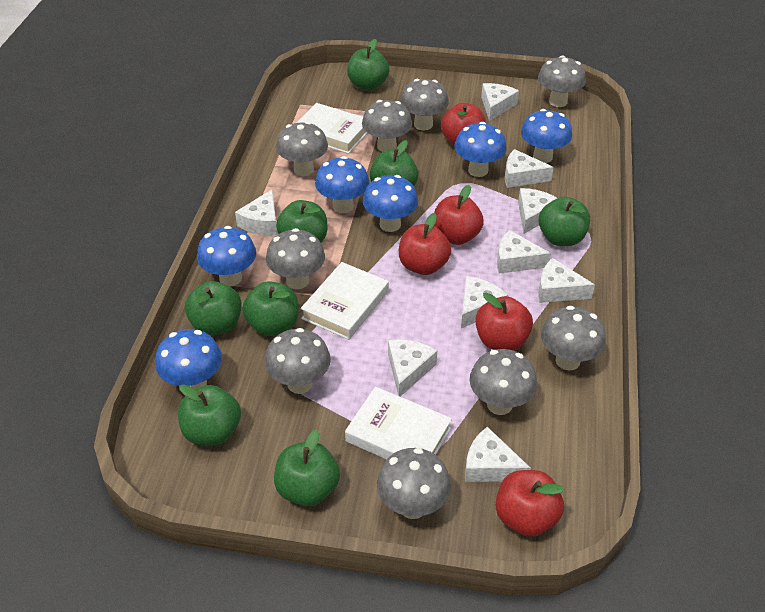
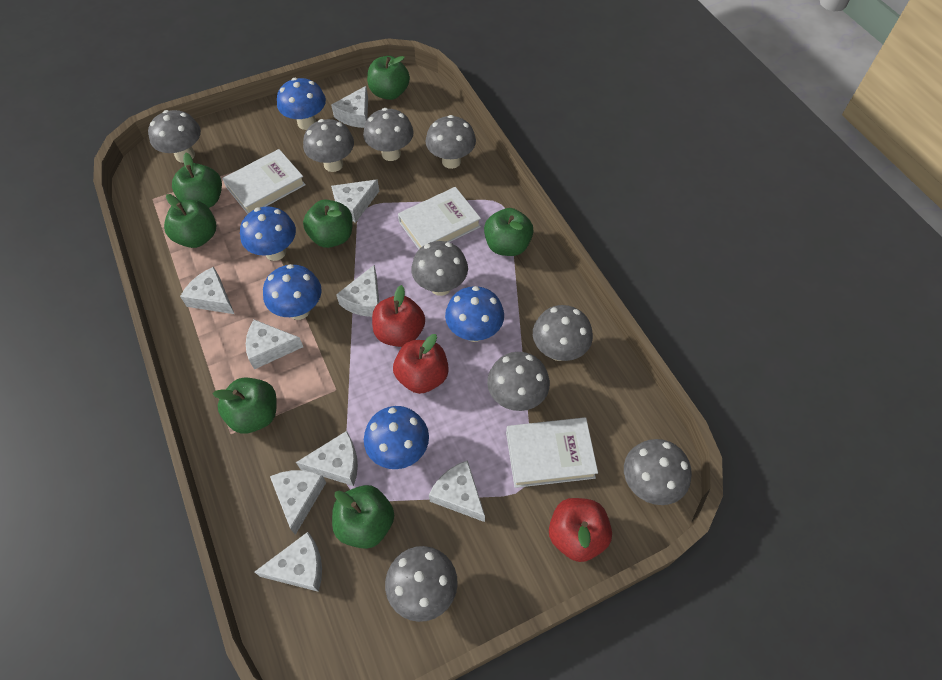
blue mushroom: [155,329,222,389] [197,226,256,286] [315,156,369,213] [363,175,418,232] [454,122,506,177] [521,109,572,163] = 6 -> [240,206,296,261] [263,264,322,320] [277,78,326,130] [364,406,429,469] [445,286,504,342] = 5
green apple: [178,384,241,446] [185,281,242,335] [242,281,299,336] [274,429,340,506] [276,200,327,243] [347,39,389,90] [370,140,418,186] [538,197,590,246] = 8 -> [164,194,216,248] [172,153,222,208] [213,377,277,434] [303,200,353,248] [332,485,394,549] [367,56,410,100] [484,208,534,256] = 7
red apple: [399,213,451,275] [434,185,484,245] [441,103,486,146] [475,293,533,351] [495,470,564,537] = 5 -> [372,285,425,347] [393,334,449,394] [549,498,612,562] = 3

